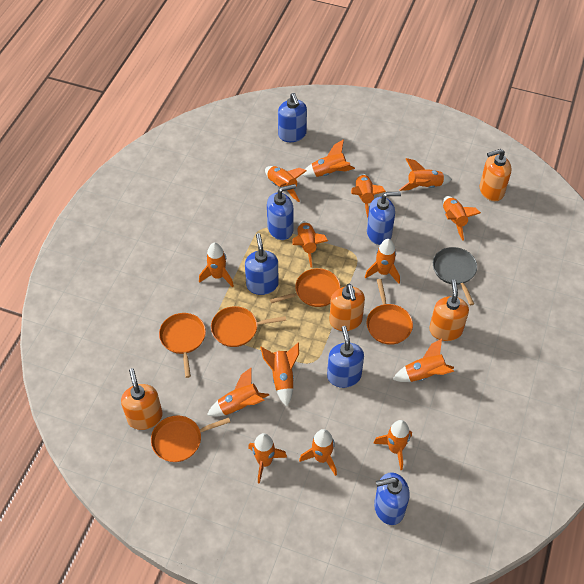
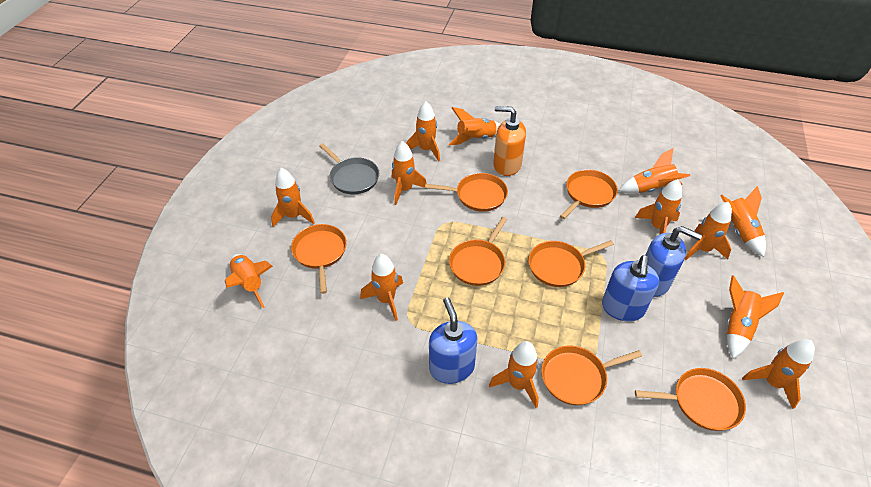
blue soap dispenser: [245,233,279,295] [267,184,296,240] [278,93,307,142] [327,326,364,388] [367,192,401,245] [374,472,410,525] = 6 -> [429,297,478,384] [602,255,659,322] [645,226,702,297] = 3
orange pan: [151,415,230,462] [159,313,206,378] [211,306,286,347] [270,268,341,307] [367,279,413,345] = 5 -> [291,224,347,294] [425,173,508,212] [449,217,507,286] [529,240,614,287] [541,346,642,405] [560,169,618,219] [635,368,746,431] = 7
orange rocket: [199,242,234,287] [207,367,269,417] [248,433,287,484] [260,342,299,407] [265,166,307,202] [292,221,328,267] [299,429,337,476] [302,139,355,177] [351,174,386,217] [365,239,400,284] [373,420,412,470] [392,339,454,382] [399,158,452,191] [443,196,481,241] = 14 -> [225,254,273,308] [271,168,315,227] [360,254,403,321] [392,141,428,205] [406,101,440,162] [449,107,500,146] [489,341,539,408] [619,148,690,193] [635,179,682,234] [685,202,732,260] [720,186,766,257] [727,275,784,359] [742,340,815,409] = 13
orange soap dispenser: [121,368,163,430] [329,283,365,331] [429,279,469,341] [480,149,511,201] = 4 -> [493,106,526,176] = 1

